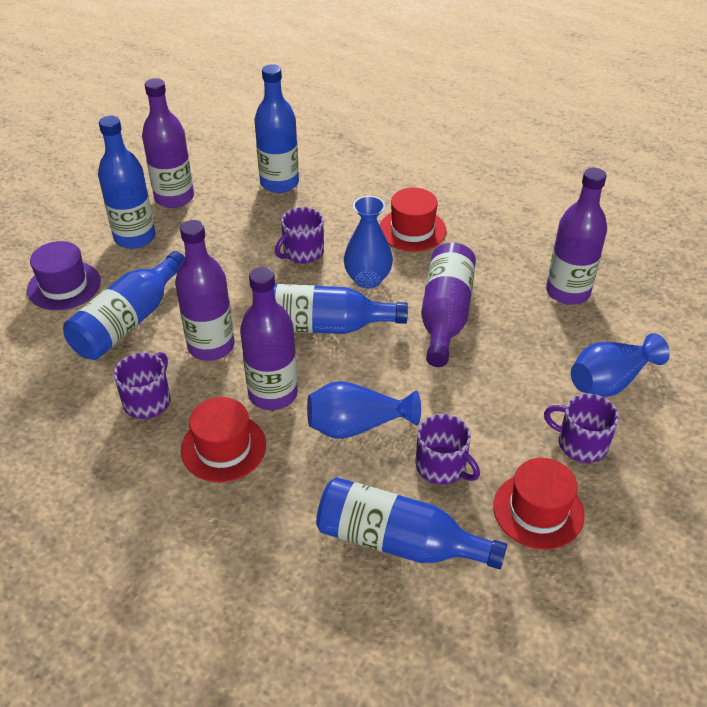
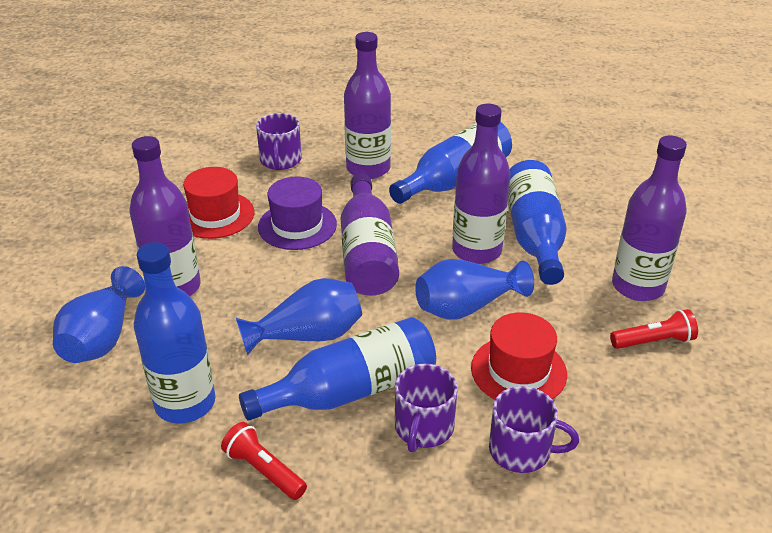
blue bottle: [63,251,185,360] [98,116,156,249] [254,64,299,193] [274,284,408,334] [316,477,507,569] = 5 -> [134,242,216,423] [239,317,436,420] [389,122,512,204] [508,160,567,285] = 4
purple mug: [114,352,170,419] [275,207,324,263] [415,414,480,485] [544,394,619,463] = 4 -> [256,113,302,170] [395,364,458,452] [489,386,579,473] = 3
red flashlight: none = 0 -> [221,422,307,500] [610,309,698,349] = 2
red hat: [181,397,266,482] [380,188,447,252] [493,458,585,550] = 3 -> [183,167,254,239] [471,312,567,400] = 2

